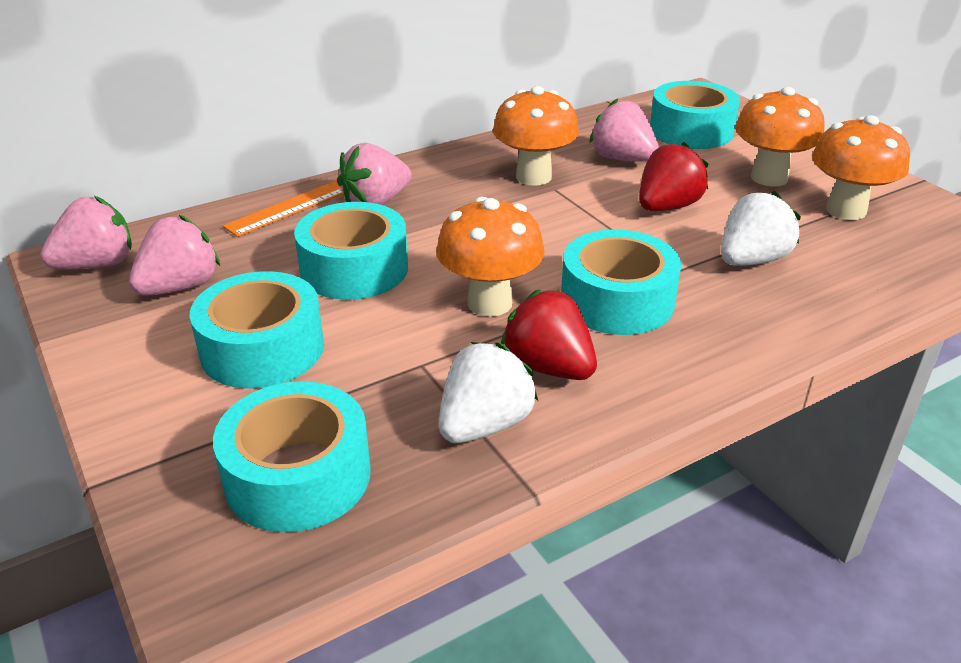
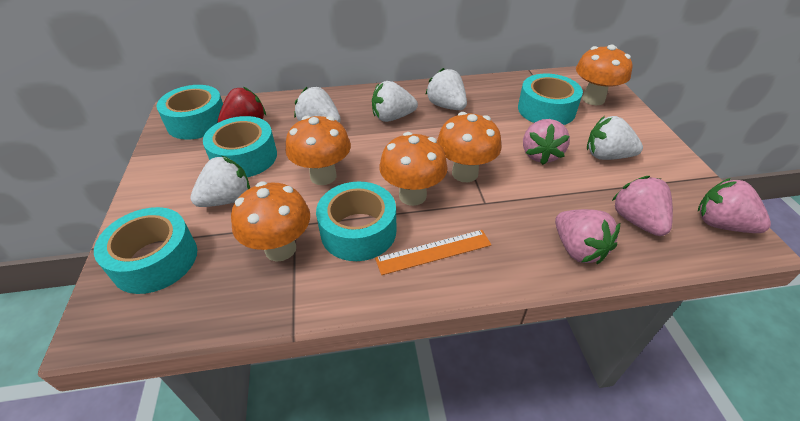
orange mushroom: [436,197,545,317] [493,86,579,186] [735,87,825,187] [812,115,910,220] = 4 -> [231,181,310,262] [286,116,351,185] [379,132,448,206] [437,112,501,182] [576,44,633,105] = 5
red strawberry: [501,289,597,380] [639,142,708,211] = 2 -> [218,87,266,123] = 1
white strawberry: [439,342,538,443] [721,191,801,266] = 2 -> [190,156,250,207] [294,87,341,123] [372,81,418,122] [425,68,467,110] [587,116,643,160] = 5

